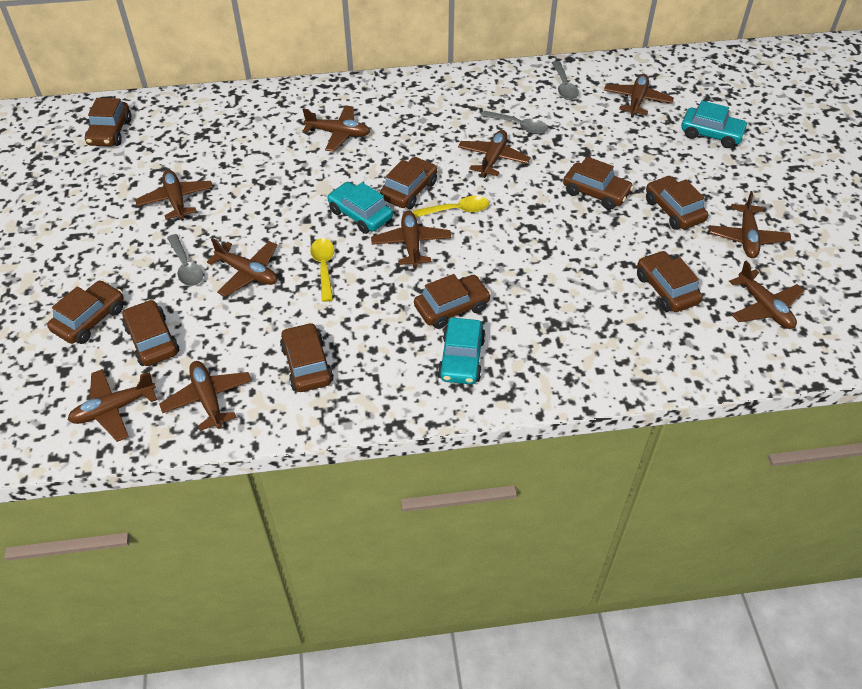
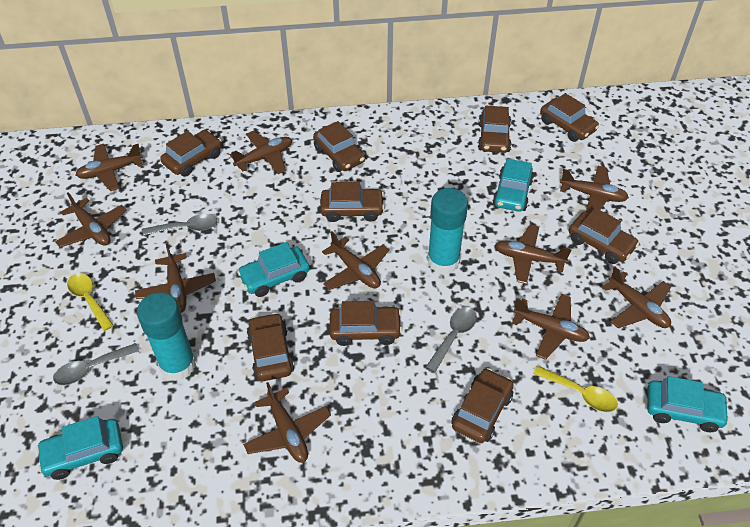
turquoise car: [327,182,393,234] [438,318,486,384] [681,101,748,148] = 3 -> [36,416,123,480] [237,242,310,297] [493,159,534,212] [647,376,730,432] = 4
turquoise glue stick: none = 0 -> [137,292,196,381] [427,188,468,274] = 2

